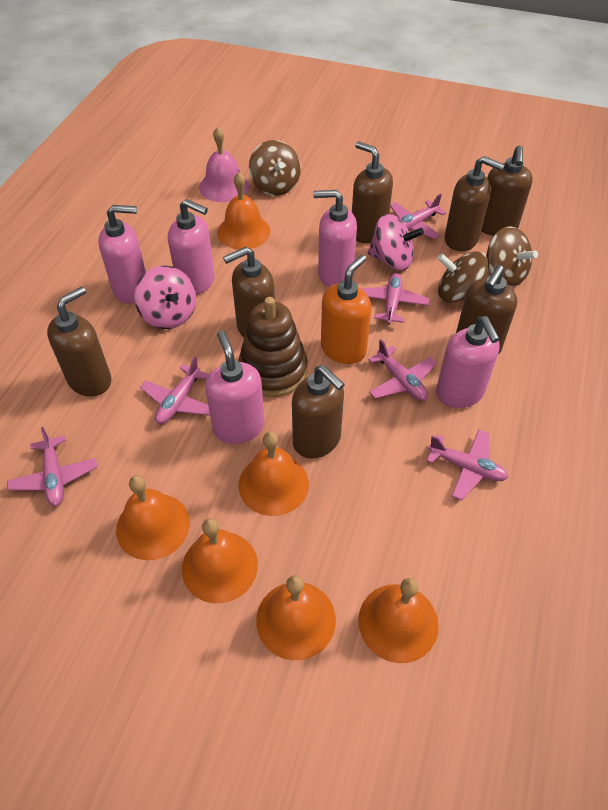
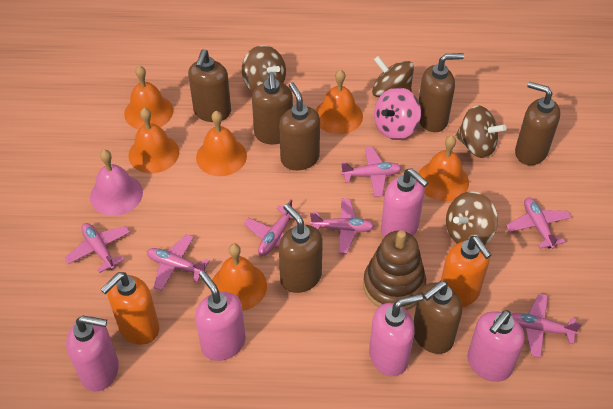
brown spinning top: [249,140,301,196] [437,251,488,303] [486,226,538,287] = 3 -> [242,45,286,92] [372,56,414,97] [446,191,498,245] [456,105,506,158] = 4
orange soap dispenser: [321,254,372,364] = 1 -> [100,272,159,345] [441,236,491,307] = 2
pink plane: [7,427,97,506] [140,356,210,424] [361,273,430,325] [368,339,437,401] [390,194,446,239] [427,429,509,501] = 6 -> [65,223,130,273] [147,234,210,291] [244,199,302,256] [310,198,374,254] [341,146,402,197] [506,197,571,249] [511,294,582,358] = 7
pink spinning top: [134,266,196,329] [368,214,424,270] = 2 -> [374,87,421,140] = 1

